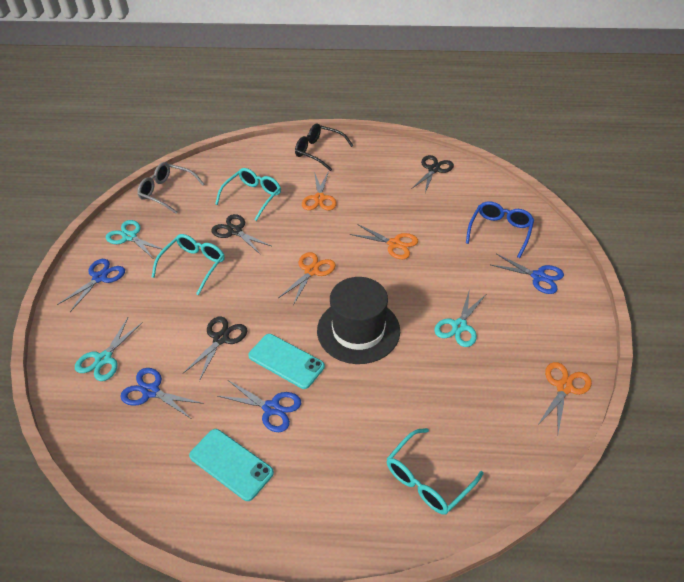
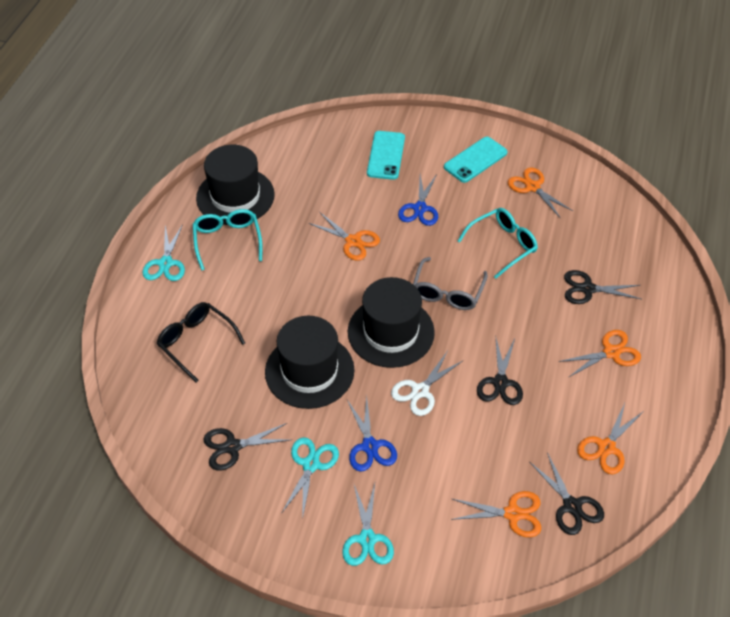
black hat: [317,277,400,364] = 1 -> [196,145,275,225] [265,316,354,409] [348,277,435,368] = 3
black scissors: [183,316,247,381] [211,214,271,254] [411,155,454,193] = 3 -> [204,423,291,471] [477,339,523,405] [530,452,604,535] [564,270,641,304] = 4
blue glasses: [466,201,534,258] = 1 -> none = 0
blue scissors: [57,259,125,312] [120,368,204,418] [218,380,301,432] [491,254,564,294] = 4 -> [347,396,397,472] [398,174,438,226] = 2
orange scissors: [279,252,336,305] [302,171,337,210] [350,224,418,259] [537,362,592,433] = 4 -> [308,212,380,261] [451,491,541,537] [508,167,573,218] [558,330,641,378] [577,403,644,474] = 5
turquoise glasses: [152,234,225,295] [215,168,281,221] [386,428,484,515] = 3 -> [193,209,262,271] [458,208,538,279] = 2
white scissors: none = 0 -> [391,351,464,416] = 1

